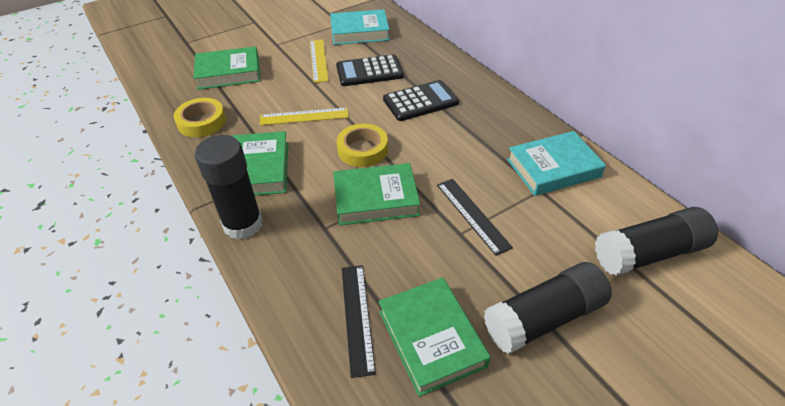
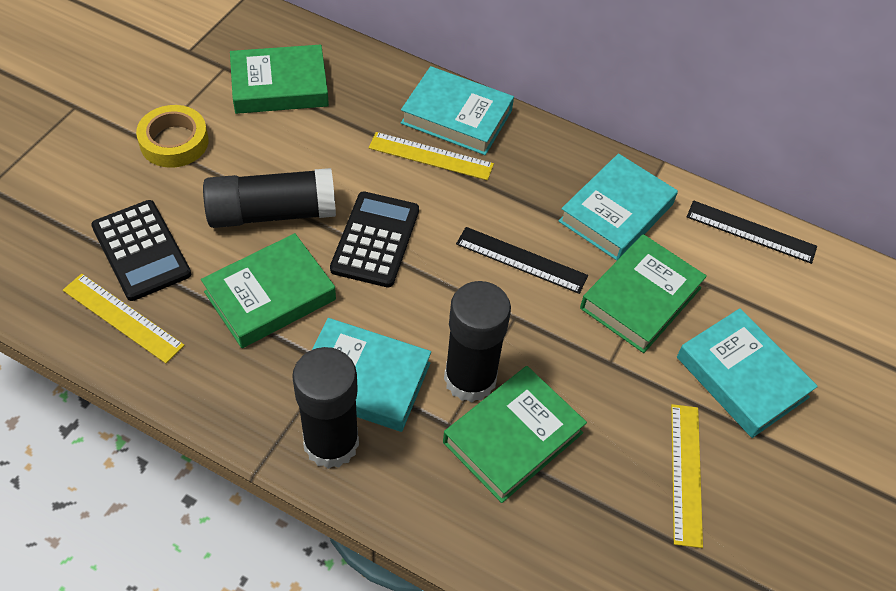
turquoise book: [330,9,390,45] [507,131,606,196] = 2 -> [312,318,431,432] [401,66,514,155] [559,153,678,261] [677,308,818,438] = 4
yellow ruler: [260,107,349,125] [310,39,329,83] = 2 -> [63,274,185,363] [368,132,494,180] [671,404,703,548] = 3
yellow tape: [174,98,226,137] [337,124,388,167] = 2 -> [136,105,209,168] = 1

